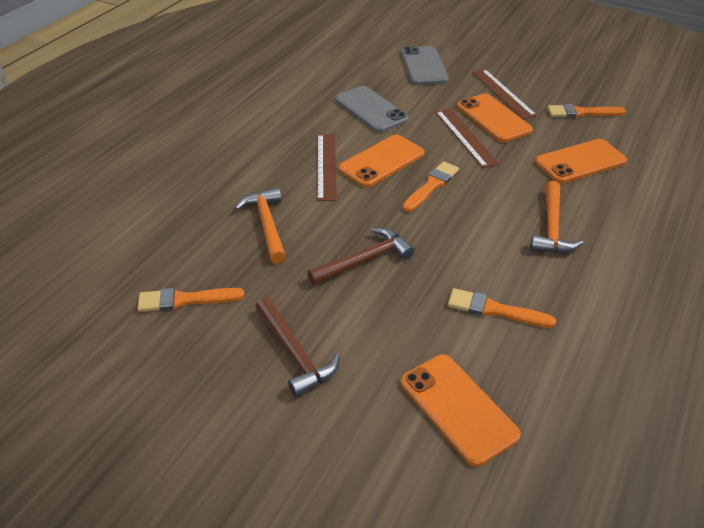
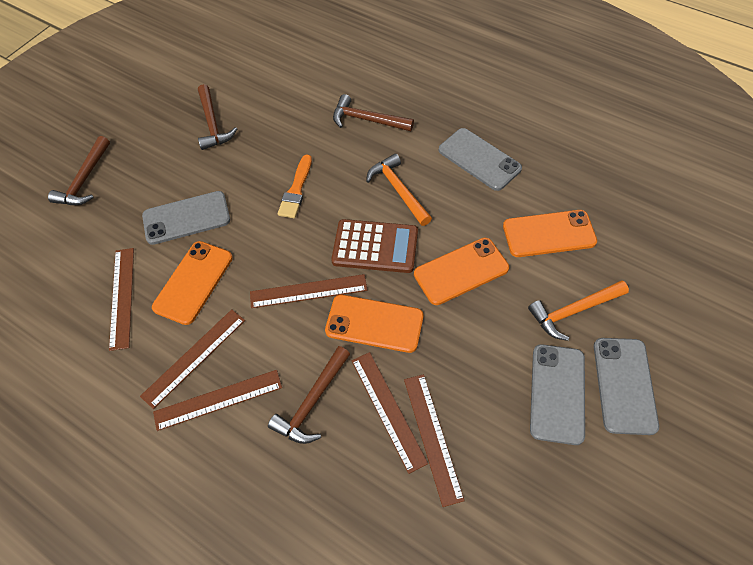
brown calculator: none = 0 -> [331,219,418,273] = 1
brown hammer: [255,297,340,397] [307,228,415,285] = 2 -> [48,136,110,205] [198,84,237,150] [268,346,350,444] [333,94,414,131] = 4
brown ruler: [317,134,337,201] [436,109,499,168] [472,69,537,119] = 3 -> [109,248,134,351] [140,309,245,409] [153,370,282,431] [250,274,368,308] [352,352,428,474] [404,374,465,507] = 6
grey phone: [336,86,409,132] [401,46,449,85] = 2 -> [142,191,230,245] [439,128,522,191] [530,344,585,445] [594,338,659,435] = 4
orange brush: [137,288,245,312] [402,162,459,212] [448,288,556,328] [547,104,626,118] = 4 -> [278,154,312,218] = 1

